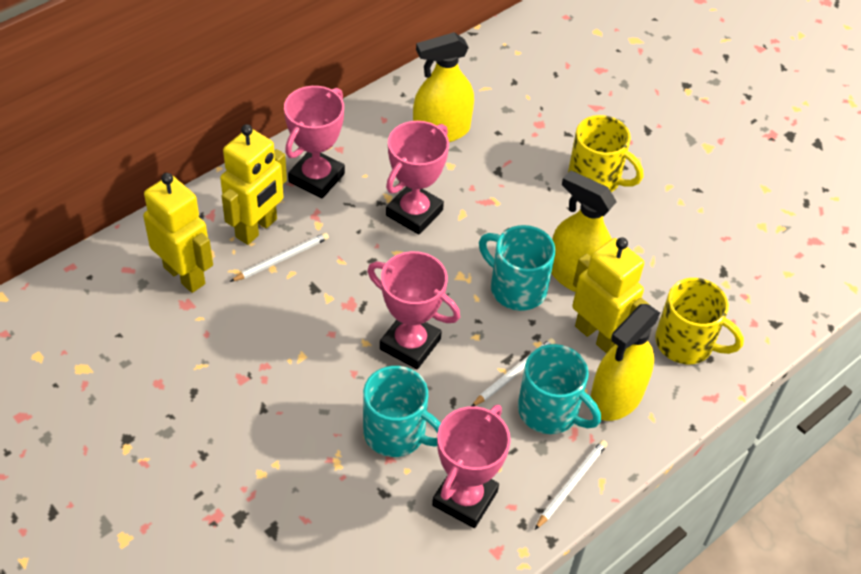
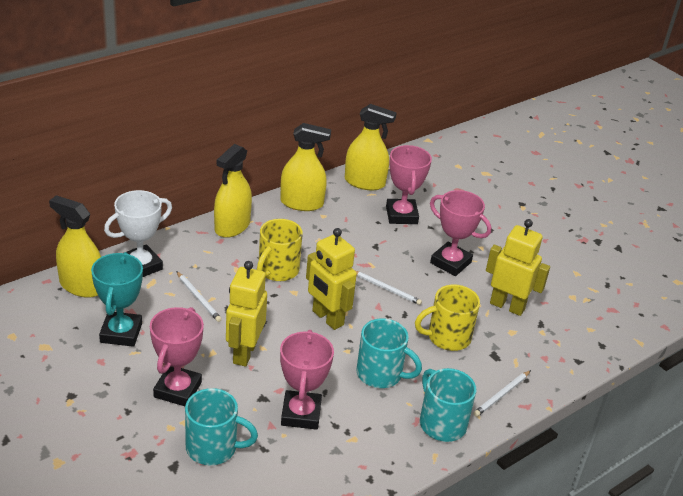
turquoise trophy: none = 0 -> [91,252,143,347] = 1
white trophy: none = 0 -> [104,190,172,277] = 1
yellow spray bottle: [413,32,474,142] [552,170,617,292] [590,304,660,421] = 3 -> [49,195,101,298] [214,144,252,238] [280,123,331,211] [345,104,397,190] = 4

